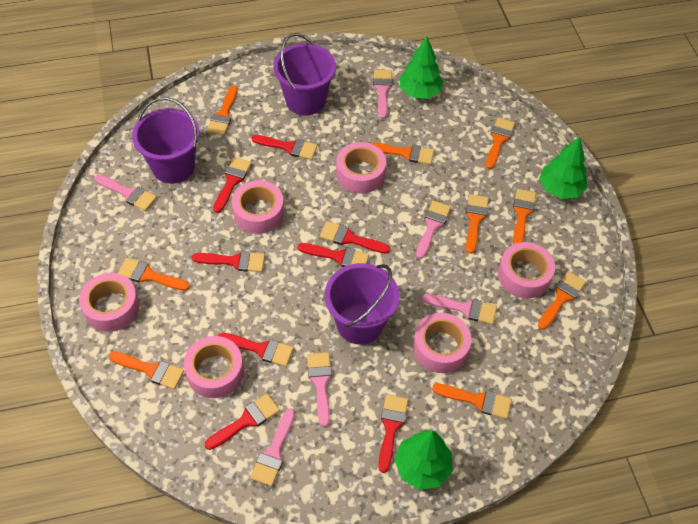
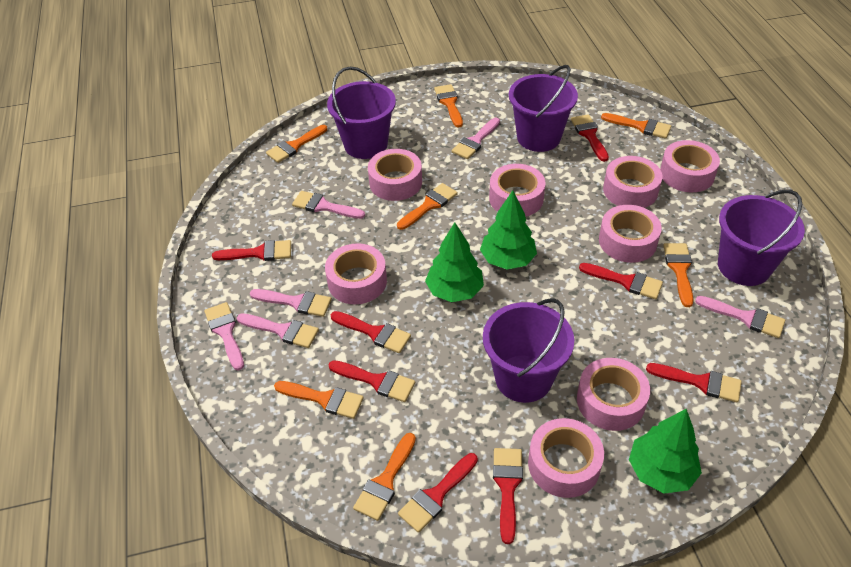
orange brush: [109,351,184,389] [117,258,190,291] [207,86,238,135] [370,143,434,165] [432,383,512,419] [466,194,489,254] [486,117,515,169] [513,189,536,244] [538,271,586,330] = 9 -> [266,125,327,163] [274,381,364,419] [353,433,416,521] [397,183,458,230] [434,84,463,128] [601,113,671,139] [663,243,693,307] = 7
pink tape: [79,273,140,332] [184,336,244,398] [232,180,284,234] [336,142,386,194] [413,313,472,373] [498,242,555,299] = 6 -> [325,243,387,305] [368,149,422,201] [489,164,545,217] [528,418,604,498] [577,358,650,431] [599,205,662,263] [603,156,662,208] [660,140,720,192] = 8
purple bucket: [132,97,200,184] [273,33,336,116] [325,263,399,345] = 3 -> [327,67,396,159] [483,298,574,403] [509,65,578,152] [718,190,805,286] = 4

